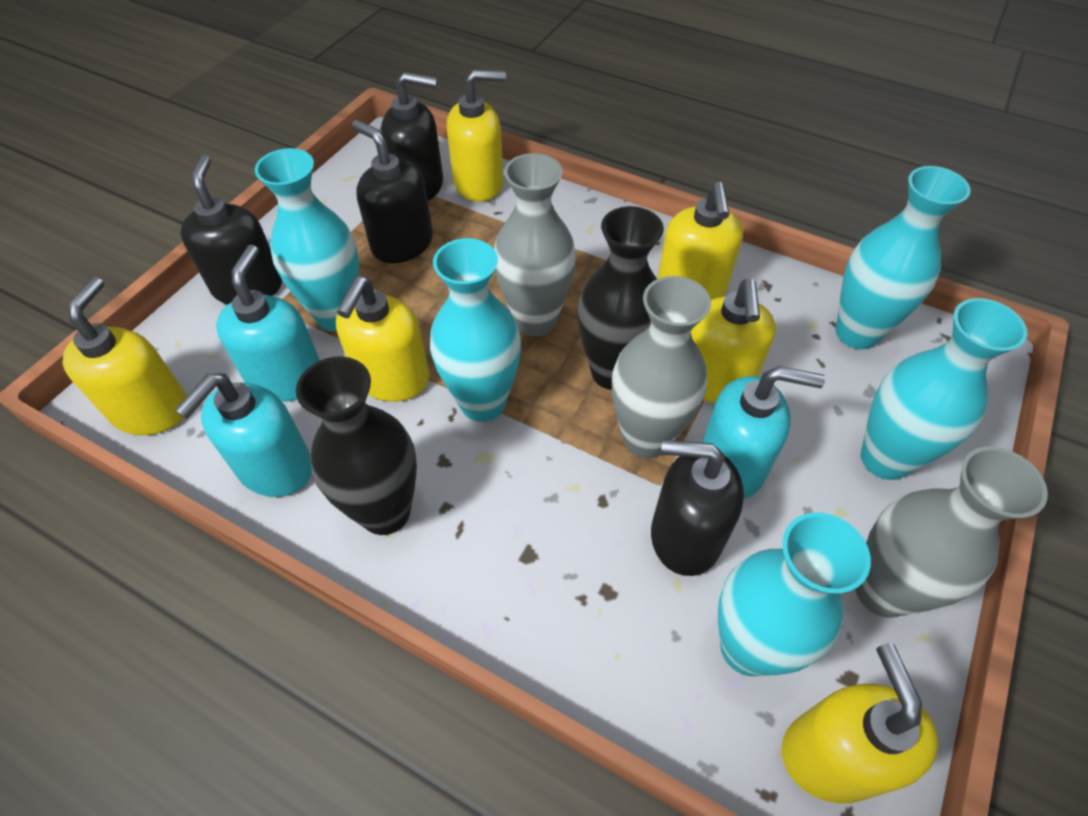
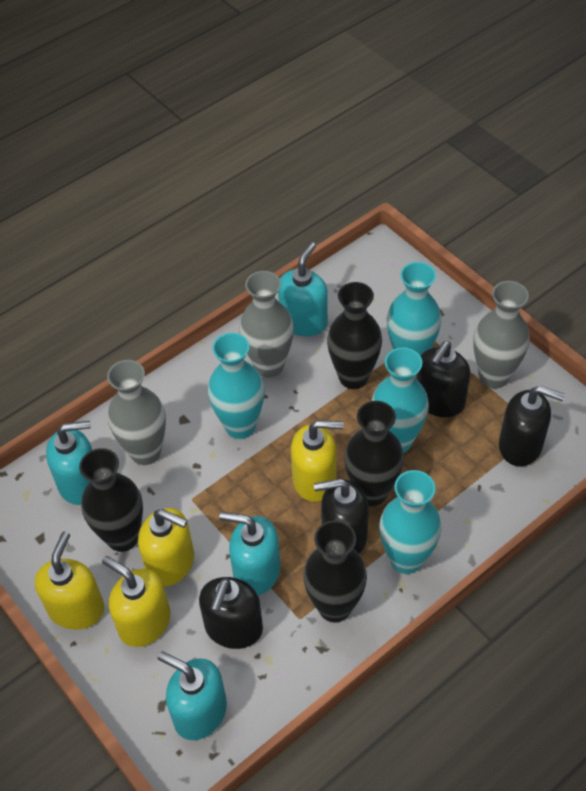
black vase: [296,357,417,535] [577,206,664,390] = 2 -> [79,448,143,552] [303,520,367,623] [327,282,382,389] [344,401,404,506] = 4
turquoise soap dispenser: [175,373,312,497] [216,245,320,402] [702,366,825,499] = 3 -> [46,421,92,505] [158,651,227,740] [219,512,280,595] [278,242,328,336] = 4
turquoise vase: [255,148,359,331] [430,238,521,422] [718,513,871,676] [836,166,971,349] [861,298,1027,480] = 5 -> [208,333,264,439] [371,347,429,453] [379,470,442,574] [387,262,441,356] = 4
yellow soap dispenser: [62,277,187,435] [336,276,429,402] [447,70,506,202] [657,182,743,300] [691,279,776,403] [782,643,938,804] = 6 -> [35,532,105,630] [102,556,171,647] [138,508,194,586] [291,420,344,502] = 4

